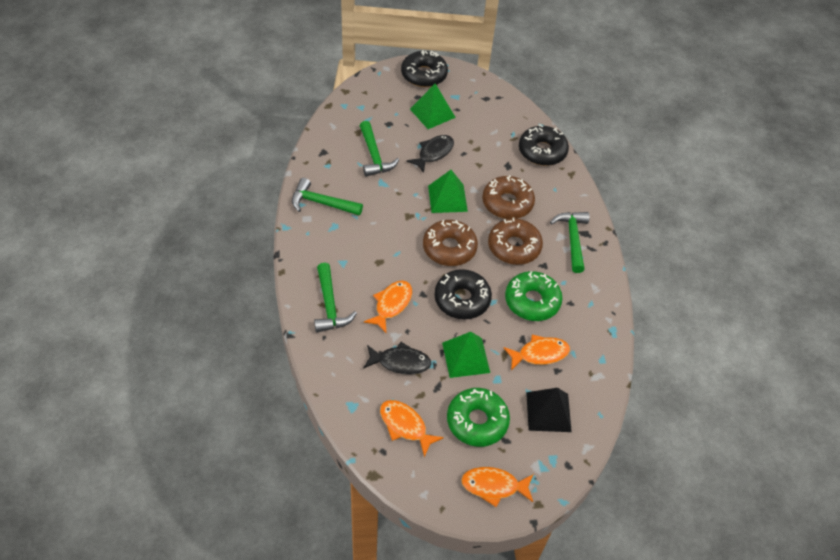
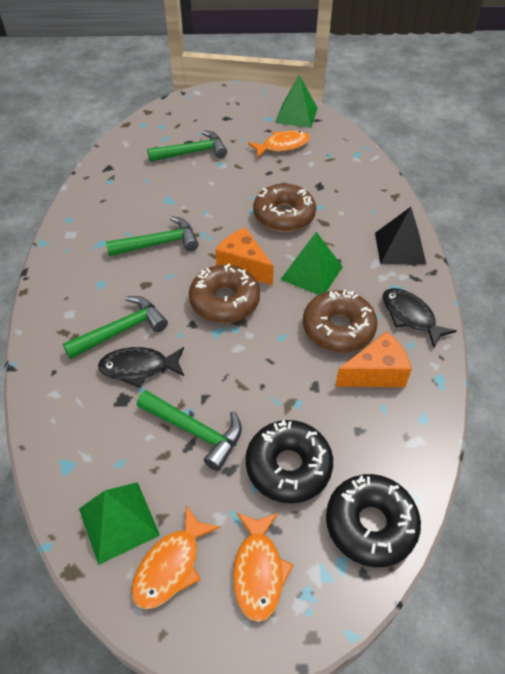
black donut: [401,50,448,87] [434,269,492,320] [519,124,569,166] = 3 -> [245,420,333,503] [326,474,421,567] = 2
green donut: [447,388,510,447] [505,271,563,321] = 2 -> none = 0
orange cheese: none = 0 -> [215,228,274,285] [335,331,412,387] = 2
orange fish: [364,281,412,334] [380,400,444,457] [461,467,533,507] [503,334,570,370] = 4 -> [131,506,220,609] [233,513,293,622] [248,131,310,158] = 3

